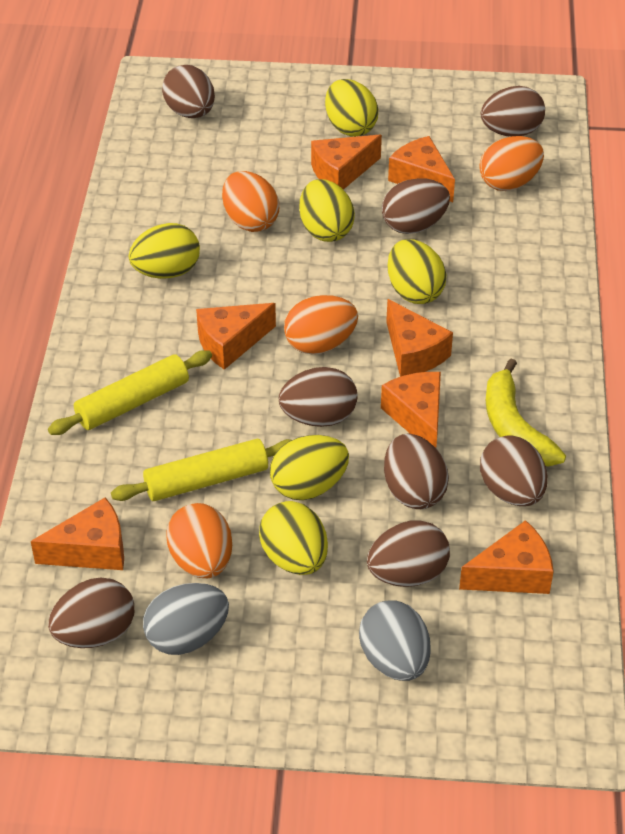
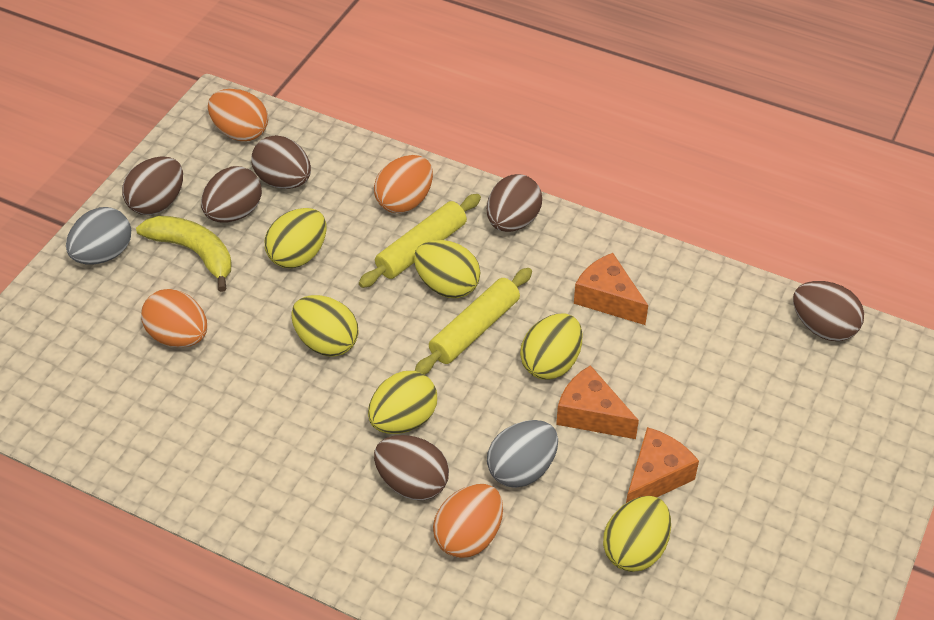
brown egg: [48,577,134,648] [162,65,215,118] [279,367,357,427] [367,520,450,587] [382,178,450,234] [384,434,449,509] [480,86,545,137] [480,435,547,506] = 8 -> [122,156,183,215] [201,166,262,222] [251,135,311,189] [374,435,449,500] [487,174,542,232] [793,281,864,341] = 6
orange cheese: [31,497,124,570] [196,303,276,370] [311,135,382,190] [381,372,441,448] [386,299,453,377] [388,136,455,202] [459,520,554,594] = 7 -> [556,365,639,439] [574,253,648,325] [626,427,699,503] = 3

